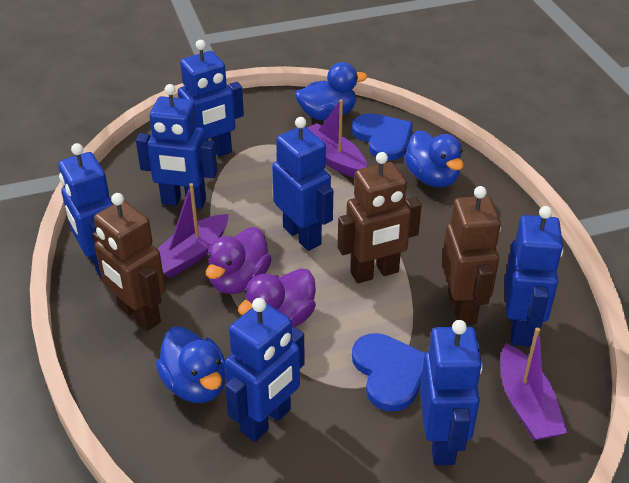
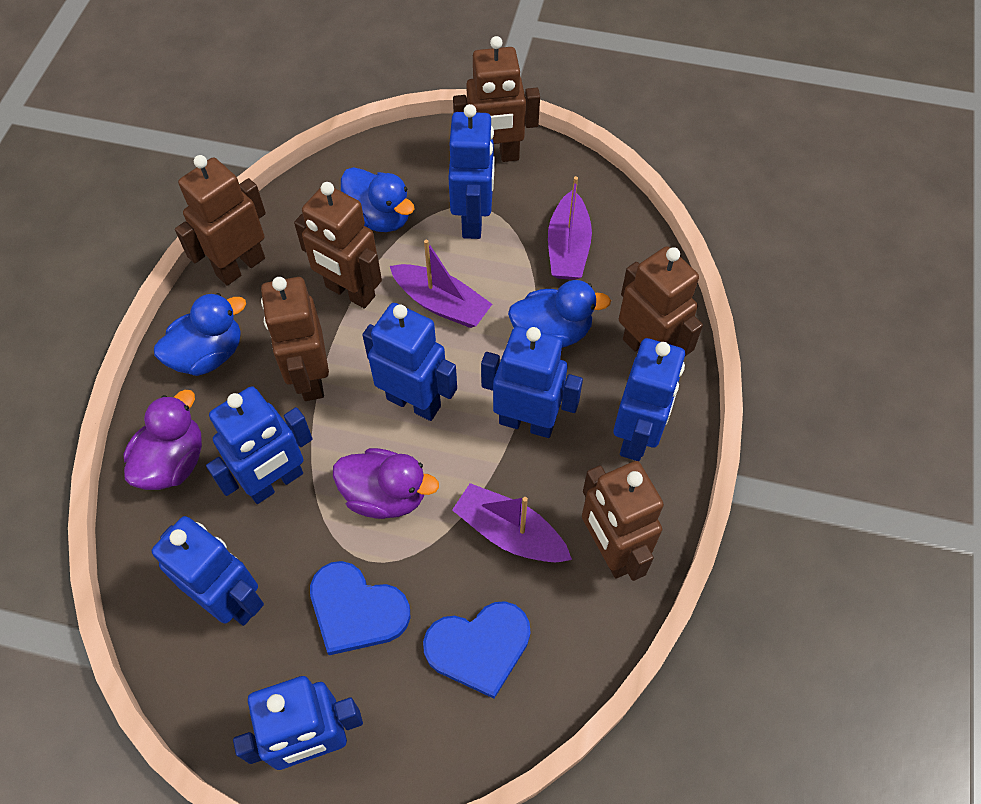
brown robot: [93,193,165,331] [338,152,422,283] [442,186,501,325] = 3 -> [175,155,266,286] [261,277,329,401] [294,182,382,308] [453,36,540,162] [582,461,664,581] [619,246,703,356] = 6

